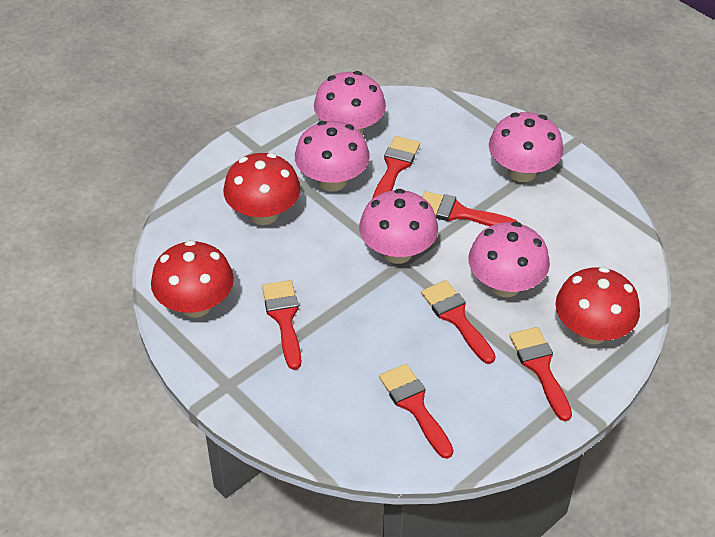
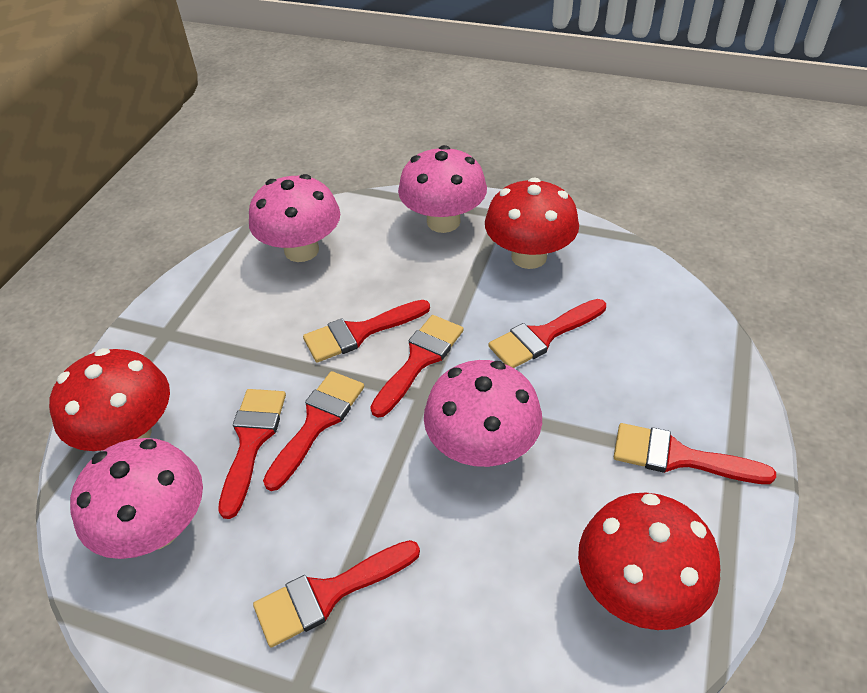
pink mushroom: [295,121,370,192] [314,71,386,135] [359,189,438,264] [468,222,550,297] [489,112,563,182] = 5 -> [70,438,203,559] [249,174,340,262] [398,145,487,233] [424,360,542,467] = 4
red brush: [262,280,301,370] [373,136,420,198] [379,364,453,459] [421,280,496,364] [422,191,517,226] [509,327,572,421] = 6 -> [218,389,286,519] [253,540,420,648] [263,371,364,491] [303,300,430,362] [370,315,464,418] [488,299,606,368] [614,423,776,484] = 7

